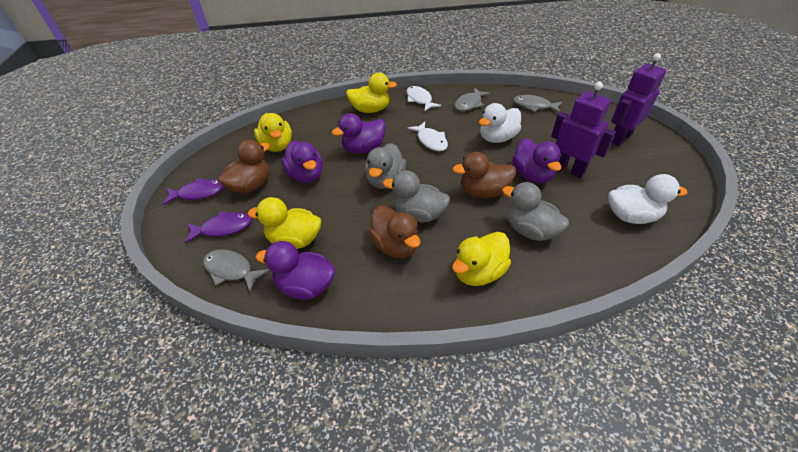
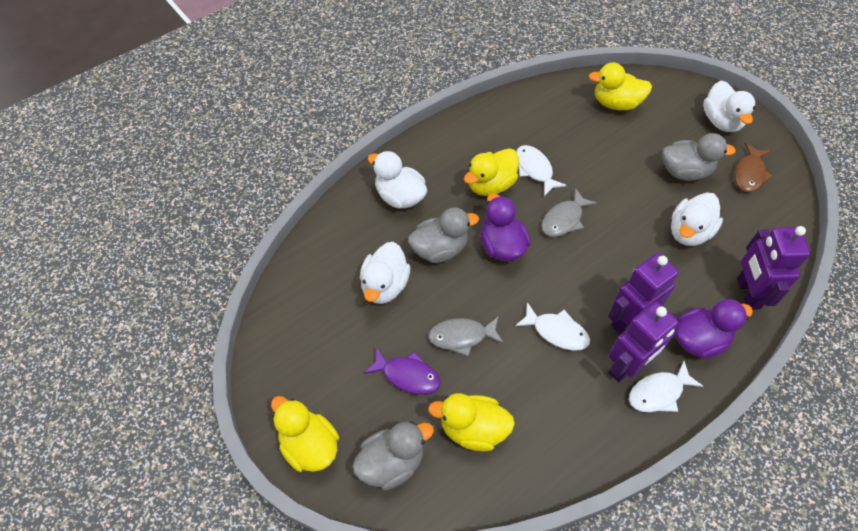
brown duck: [218,140,270,194] [368,205,421,258] [452,152,516,198] = 3 -> none = 0
brown fish: none = 0 -> [734,143,773,192] = 1
grey fish: [203,249,270,292] [455,88,490,111] [513,95,562,113] = 3 -> [428,317,504,357] [541,188,597,237] = 2
purple duck: [256,241,336,300] [281,141,323,183] [332,113,386,154] [512,138,562,183] = 4 -> [481,193,531,261] [675,299,753,359] = 2
purple fish: [162,178,224,205] [185,211,252,243] = 2 -> [363,347,441,395] = 1
purple robot: [551,82,616,178] [611,53,666,146] = 2 -> [608,253,679,334] [608,301,678,382] [737,226,811,310] = 3
white duck: [479,103,521,143] [608,174,688,224] = 2 -> [360,242,411,304] [368,151,427,209] [671,192,723,246] [703,80,755,132] = 4
white fish: [407,86,441,112] [408,122,448,151] = 2 -> [515,302,590,351] [516,145,567,196] [629,361,703,412] = 3

